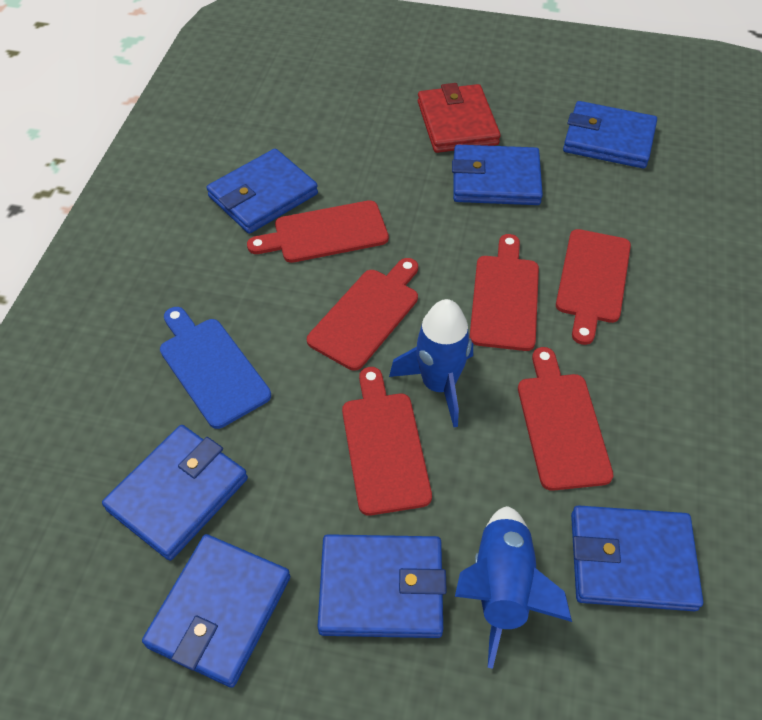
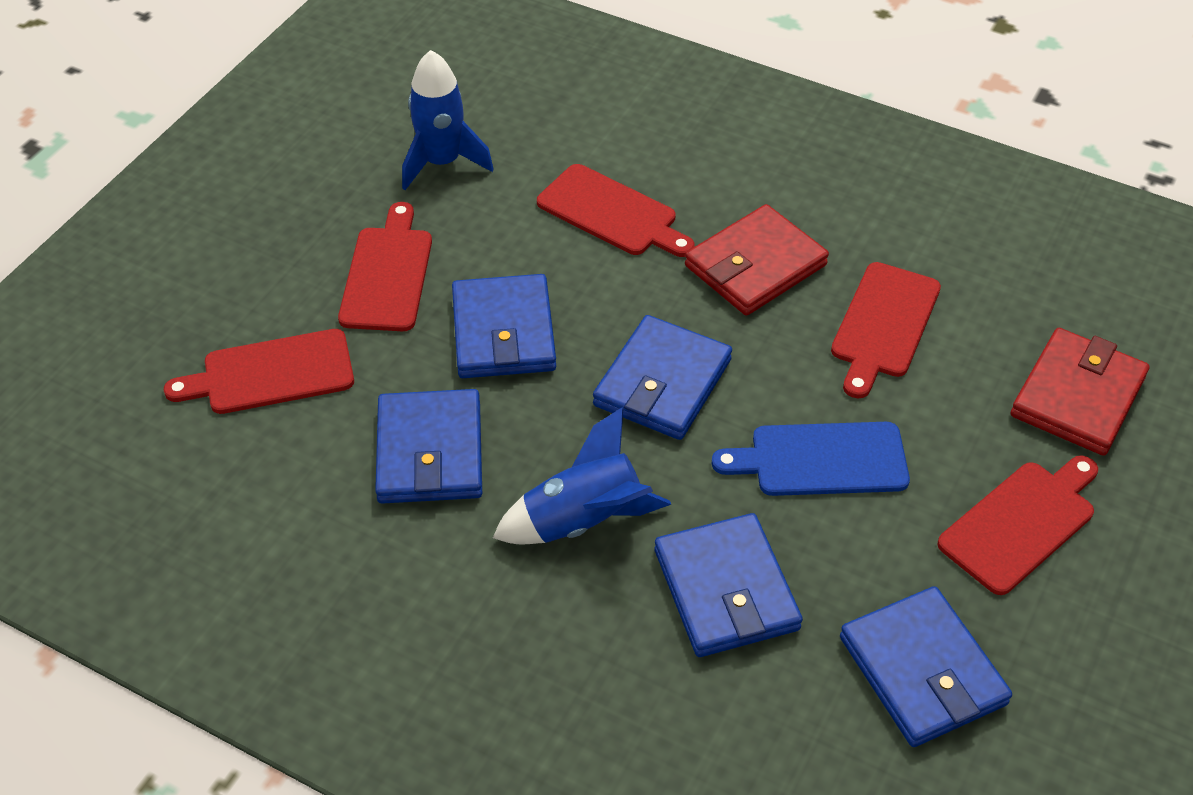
blue wallet: [102,425,248,561] [142,534,290,688] [207,149,318,234] [317,534,447,638] [452,145,543,205] [563,101,657,169] [571,505,703,611] = 7 -> [375,389,482,504] [452,274,556,378] [593,315,732,440] [654,513,803,657] [840,586,1012,747] = 5
red cutting board: [247,200,389,263] [307,258,418,371] [342,367,432,516] [469,234,539,351] [518,347,613,491] [556,229,631,345] = 6 -> [164,329,354,414] [338,202,432,331] [537,164,695,257] [831,262,941,399] [937,455,1098,595] = 5
red wallet: [418,83,501,153] = 1 -> [685,204,829,316] [1011,328,1149,456] = 2

